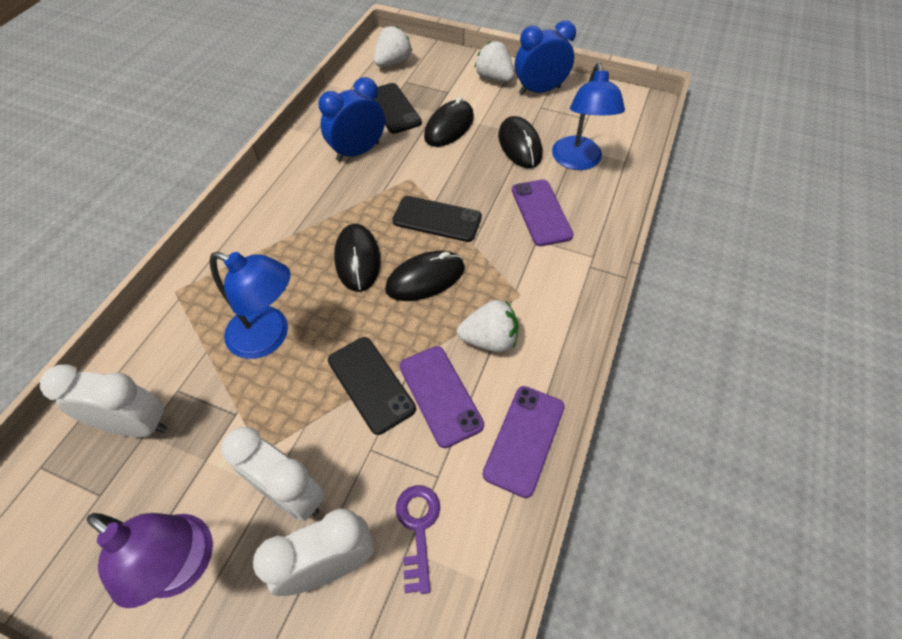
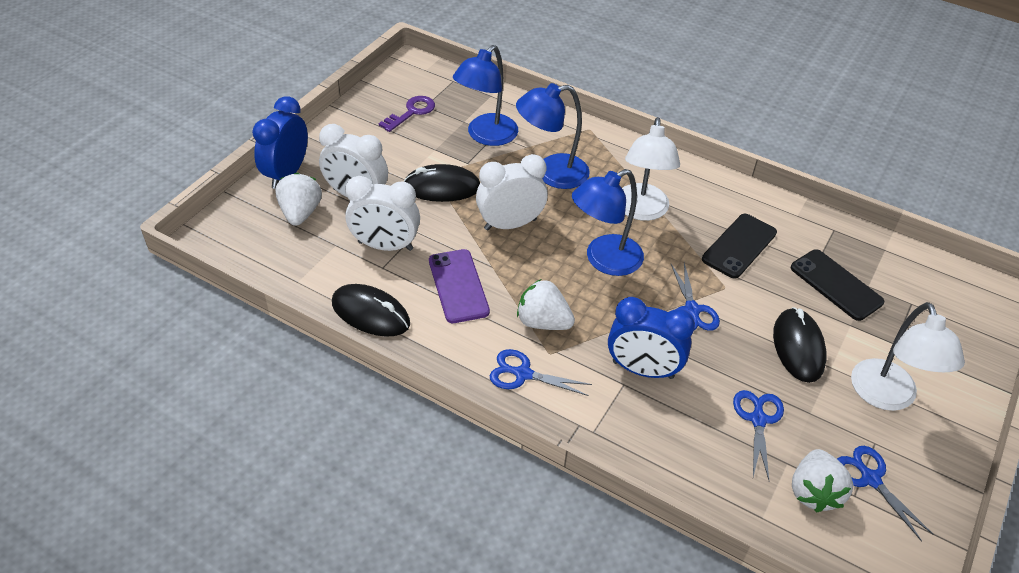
black mouse: [334,224,380,292] [385,251,465,301] [424,97,474,147] [498,116,542,168] = 4 -> [332,284,410,337] [403,164,480,202] [773,307,827,383] = 3
black phone: [328,337,416,435] [374,83,422,134] [392,196,482,242] = 3 -> [702,214,777,278] [791,249,884,321] = 2
blue lamp: [210,252,291,359] [552,63,625,170] = 2 -> [453,45,518,146] [516,83,590,189] [572,169,644,276] = 3
blue scissors: none = 0 -> [490,349,592,396] [671,262,720,331] [733,390,784,480] [837,446,933,542] = 4
purple lamp: [86,513,213,608] = 1 -> none = 0
purple phone: [400,346,484,448] [483,386,565,498] [512,179,574,246] = 3 -> [429,249,490,323] = 1
white lamp: none = 0 -> [622,117,680,221] [851,302,965,411] = 2

